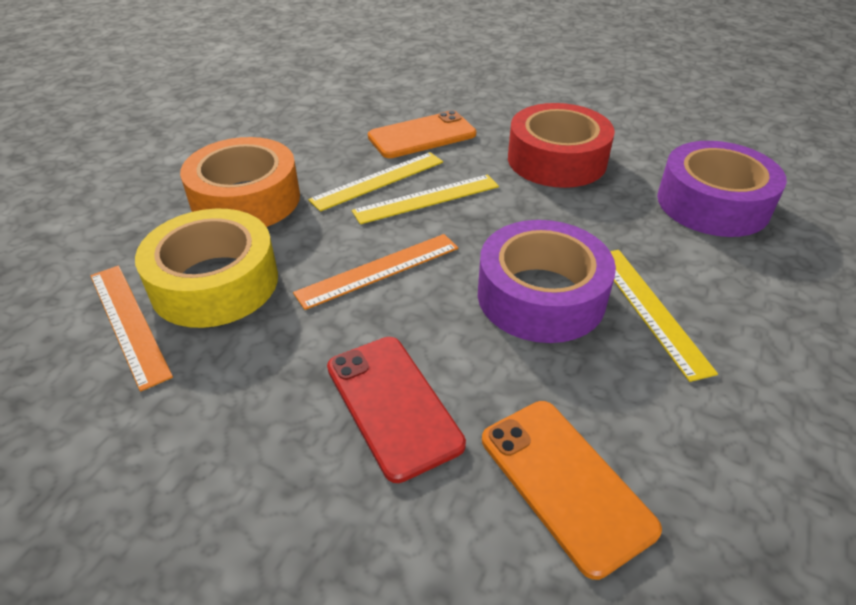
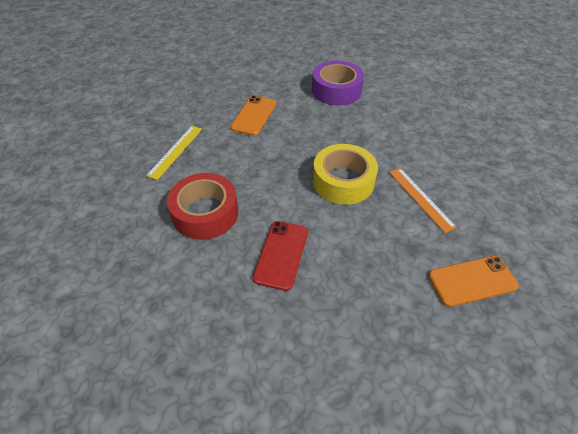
orange ruler: [90,266,173,392] [293,234,458,310] = 2 -> [389,168,457,233] = 1
orange tape: [180,137,300,227] = 1 -> none = 0
purple tape: [478,220,616,343] [657,141,787,237] = 2 -> [312,60,364,105] = 1
yellow ruler: [308,152,443,212] [352,174,499,224] [610,250,718,382] = 3 -> [146,126,202,180] = 1

